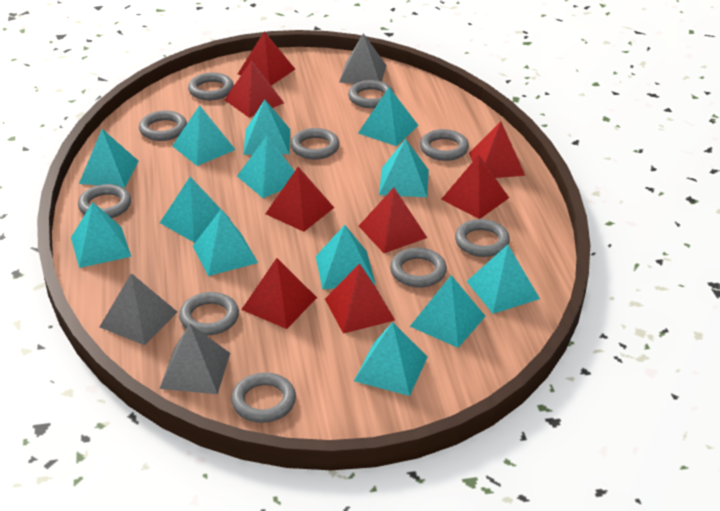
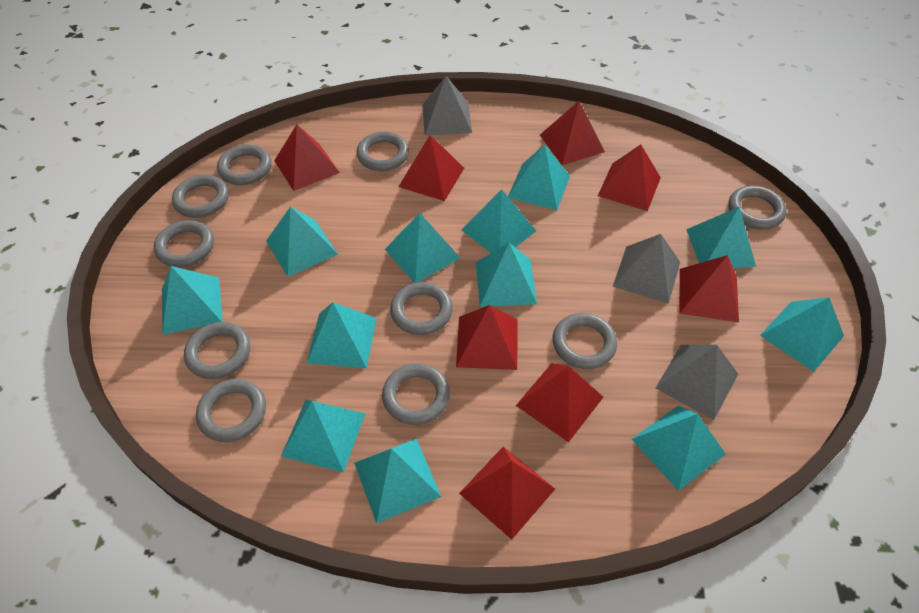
turquoise pyramid: [71,202,131,268] [79,129,138,188] [160,177,230,243] [172,105,236,166] [193,210,258,276] [237,136,295,198] [243,99,290,155] [316,225,375,290] [354,322,428,396] [358,87,419,146] [379,139,429,197] [410,275,486,348] [466,245,540,314] = 13 -> [162,266,223,335] [266,207,338,277] [281,399,365,472] [307,302,377,368] [354,439,441,524] [385,213,460,283] [462,189,536,253] [476,243,537,307] [508,144,570,210] [632,406,726,491] [686,207,756,268] [760,297,844,372] = 12

